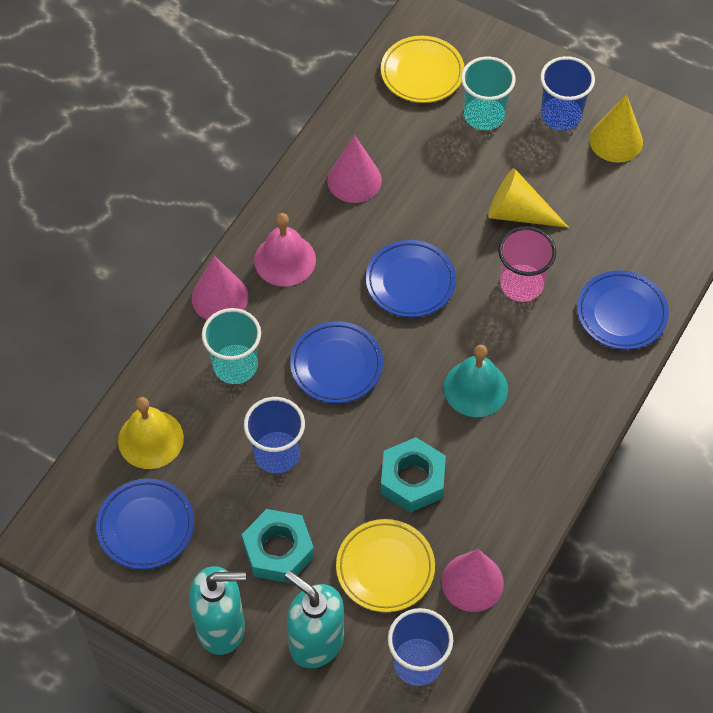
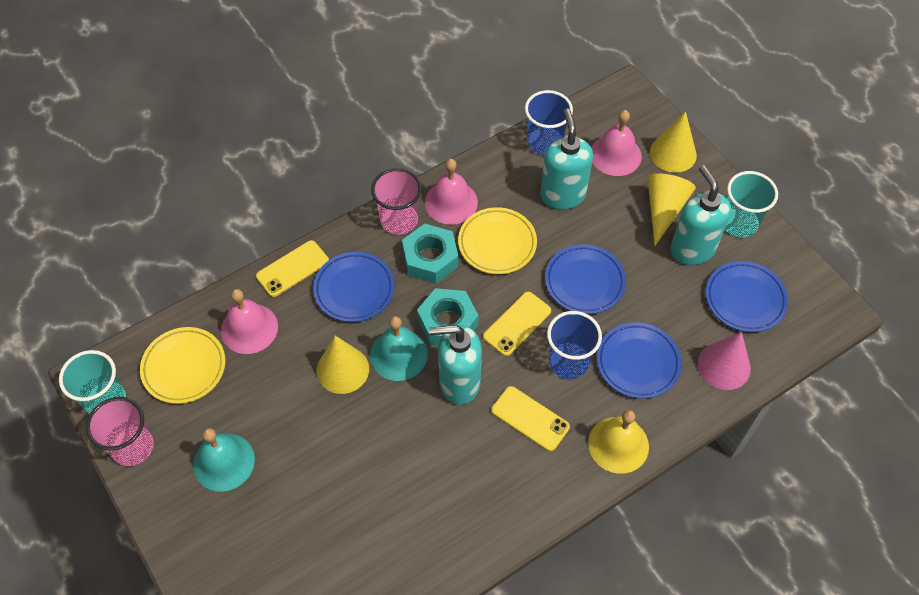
blue cup: [244,397,305,473] [388,608,453,686] [540,56,595,130] = 3 -> [525,90,573,156] [547,311,602,379] = 2
pink bell: [254,213,316,286] = 1 -> [221,289,278,354] [425,159,478,225] [591,110,642,176] = 3
pink cone: [192,255,248,320] [327,135,382,203] [442,549,504,612] = 3 -> [698,332,751,390] = 1
pink cup: [498,226,556,302] = 1 -> [86,397,153,466] [371,168,422,235] = 2
turquoise bell: [444,345,508,417] = 1 -> [193,428,255,492] [370,316,428,381] = 2
turquoise soap dispenser: [189,566,246,655] [285,571,344,668] = 2 -> [429,325,482,405] [540,109,593,209] [670,165,731,265] = 3
yellow cone: [488,168,569,228] [589,94,643,163] = 2 -> [316,336,369,394] [647,173,696,246] [650,111,697,173] = 3
yellow phone: none = 0 -> [256,240,329,297] [483,292,551,356] [491,386,570,451] = 3

